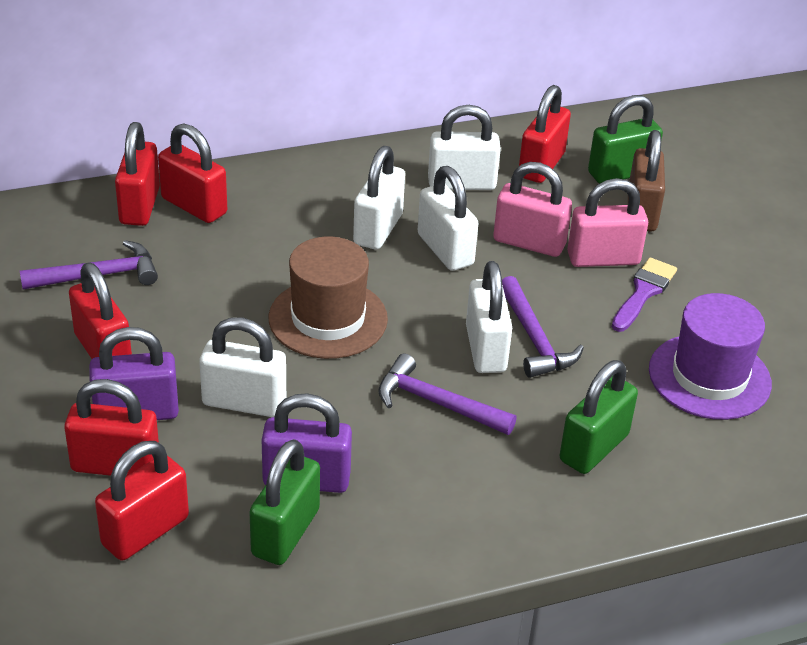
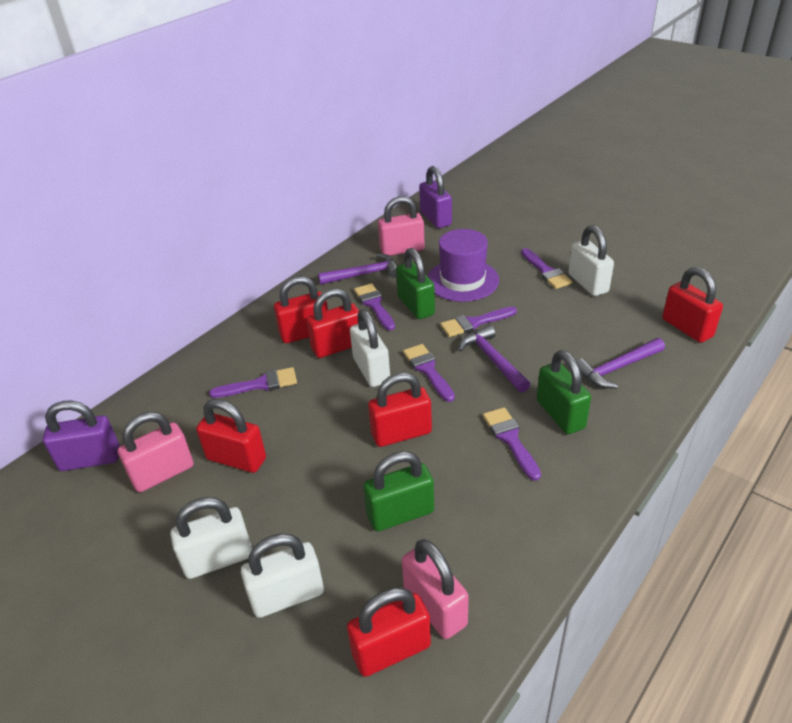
brown hat: [269,237,388,359] = 1 -> none = 0
brown padlock: [628,130,665,232] = 1 -> none = 0
pink padlock: [493,162,572,257] [567,178,648,267] = 2 -> [118,412,194,492] [378,196,425,256] [402,539,469,639] = 3
purple brush: [612,258,677,332] = 1 -> [209,367,297,398] [354,283,395,331] [403,344,455,402] [440,307,517,337] [483,407,541,481] [521,248,572,289] = 6
white padlock: [199,317,286,417] [353,146,405,249] [418,166,479,271] [428,105,501,190] [466,261,512,373] = 5 -> [170,497,252,579] [241,534,324,618] [350,309,390,387] [568,225,614,296] = 4

